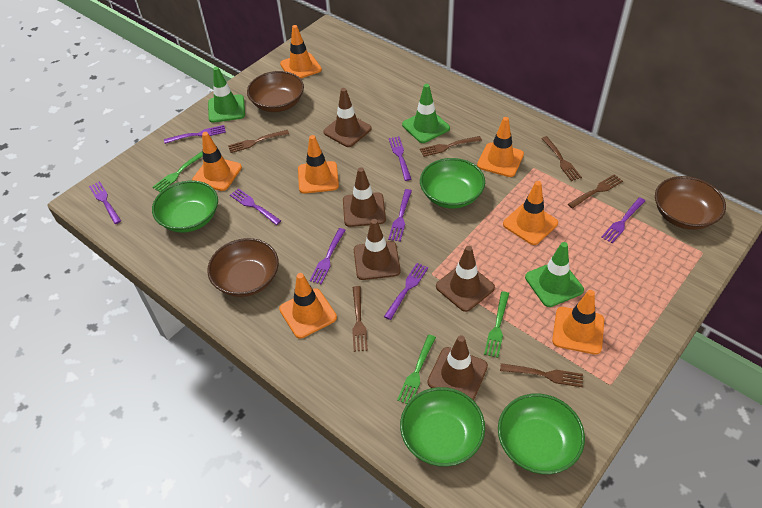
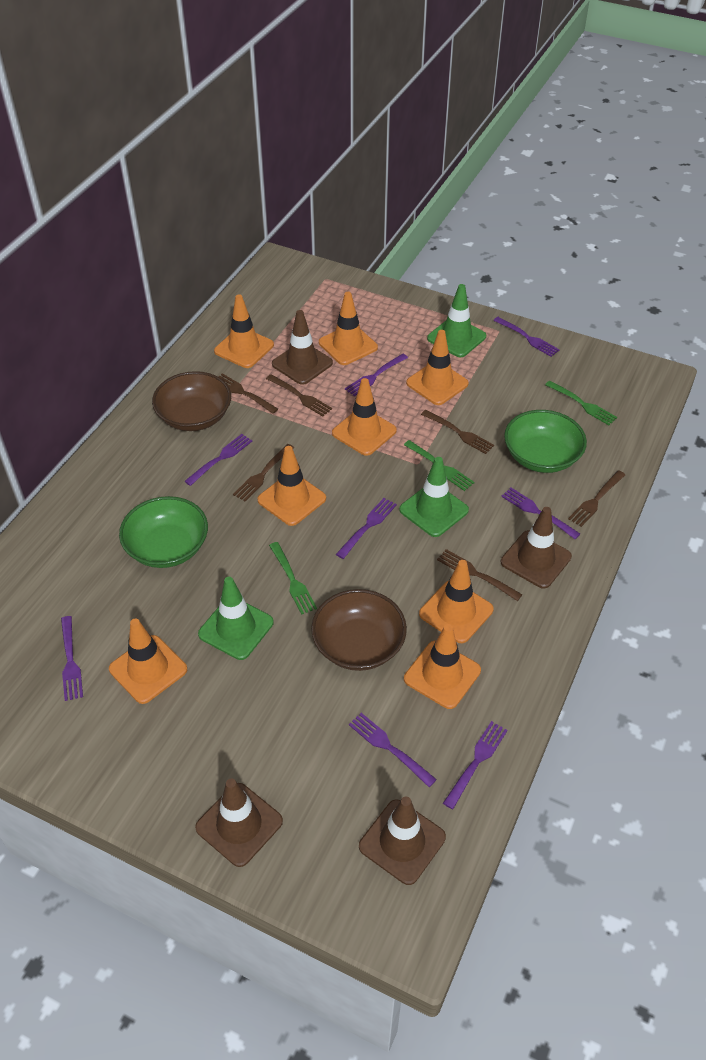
brown bowl: [207,238,279,297] [247,71,304,112] [655,176,726,230] = 3 -> [152,371,231,431] [311,589,407,671] = 2
brown traffic cone: [323,88,372,147] [343,167,386,227] [354,219,401,280] [428,335,488,400] [436,246,495,312] = 5 -> [195,778,283,867] [272,310,333,385] [359,796,446,885] [501,507,572,589] = 4
green bowl: [152,181,218,232] [400,387,485,467] [420,158,485,208] [498,394,585,474] = 4 -> [119,496,208,568] [504,410,587,473] = 2
orange traffic cone: [192,132,242,191] [279,273,337,339] [280,25,322,79] [298,135,339,193] [477,117,524,177] [503,181,558,245] [552,290,604,355] = 7 -> [109,619,187,704] [214,295,274,368] [257,446,326,526] [319,292,378,365] [332,378,397,456] [404,624,481,709] [406,330,469,405] [419,560,494,643] = 8

